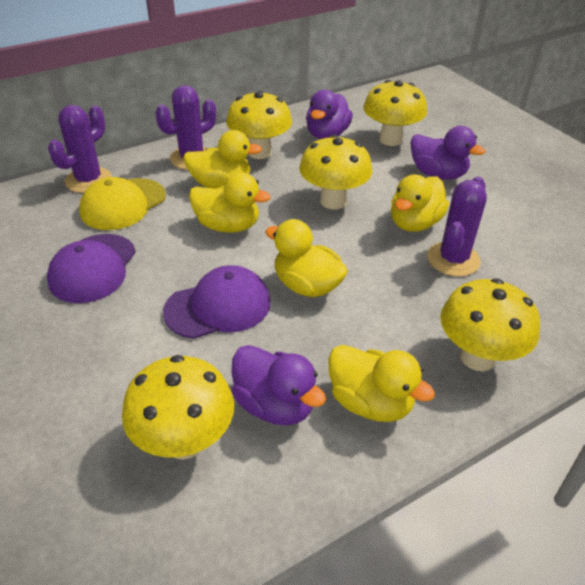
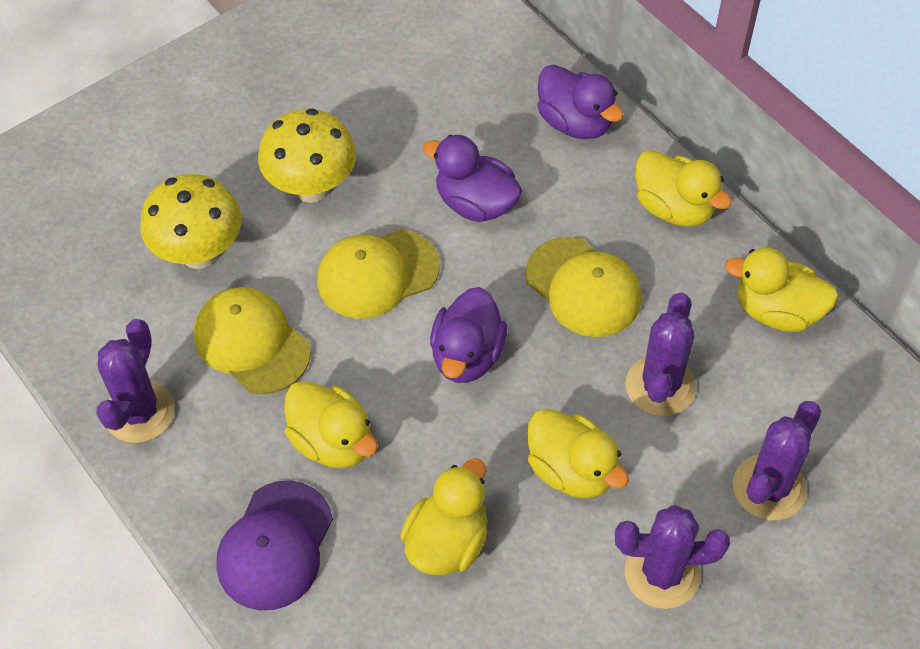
purple cactus: [48,105,112,193] [155,85,216,170] [427,176,487,276] = 3 -> [96,319,175,443] [615,505,730,609] [626,292,696,416] [733,401,821,520] = 4
purple cap: [47,234,136,303] [163,265,270,339] = 2 -> [216,480,333,610] = 1
yellow cap: [80,177,166,230] = 1 -> [194,287,311,394] [317,229,440,319] [525,237,641,337] = 3
yellow mushroom: [122,355,234,460] [226,90,292,159] [299,135,372,209] [363,80,427,146] [440,278,540,371] = 5 -> [140,174,242,269] [258,108,356,203] = 2

